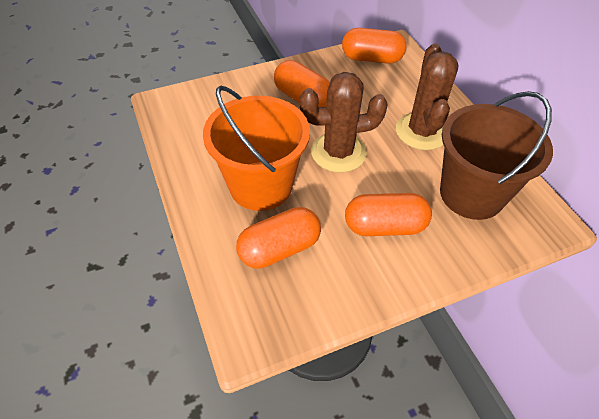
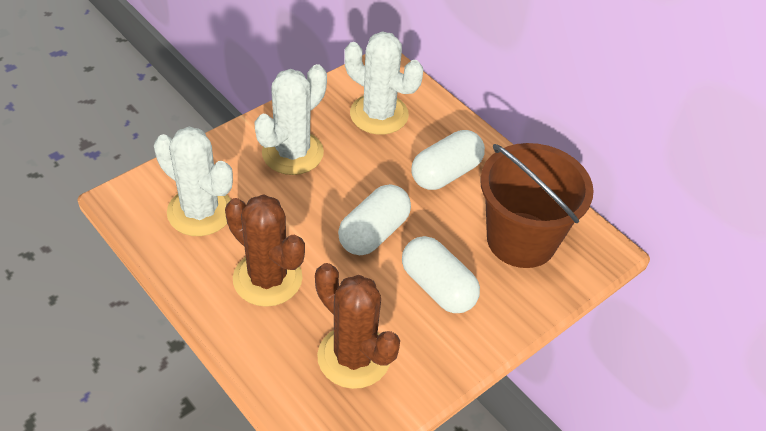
orange bucket: [203,86,310,211] = 1 -> none = 0
orange capsule: [236,207,321,269] [274,60,330,107] [342,28,407,64] [345,193,432,236] = 4 -> none = 0
white cactus: none = 0 -> [154,127,233,236] [254,64,327,175] [344,32,423,135] = 3
white capsule: none = 0 -> [338,184,411,255] [402,236,480,313] [411,130,485,190] = 3

